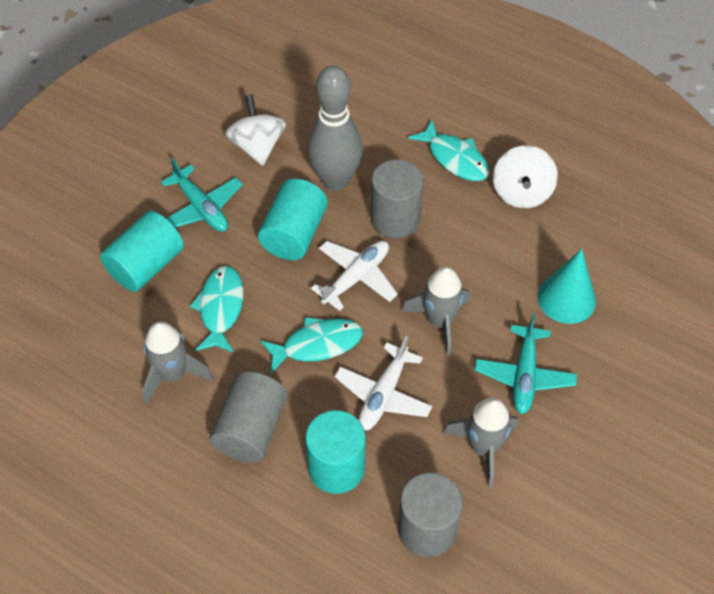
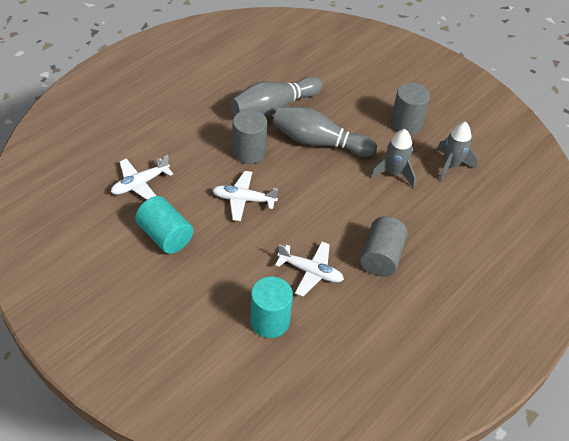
grey bowling pin: [307,65,363,191] = 1 -> [230,76,323,117] [273,107,377,157] = 2
grey rocket: [142,321,214,405] [402,267,470,356] [443,397,518,488] = 3 -> [370,129,416,188] [437,122,478,181] = 2
turquoise cone: [538,249,596,324] = 1 -> none = 0
turquoise cylinder: [100,211,184,292] [258,179,328,260] [305,410,366,494] = 3 -> [135,196,193,254] [250,276,293,338] = 2
turquoise fish: [190,266,244,353] [260,317,363,374] [408,120,489,181] = 3 -> none = 0
turquoise plane: [161,158,243,232] [475,314,577,414] = 2 -> none = 0
white plane: [311,241,398,311] [335,336,433,431] = 2 -> [111,155,173,200] [212,171,278,221] [275,242,344,296] = 3
white spinning top: [225,95,286,166] [493,145,558,208] = 2 -> none = 0

